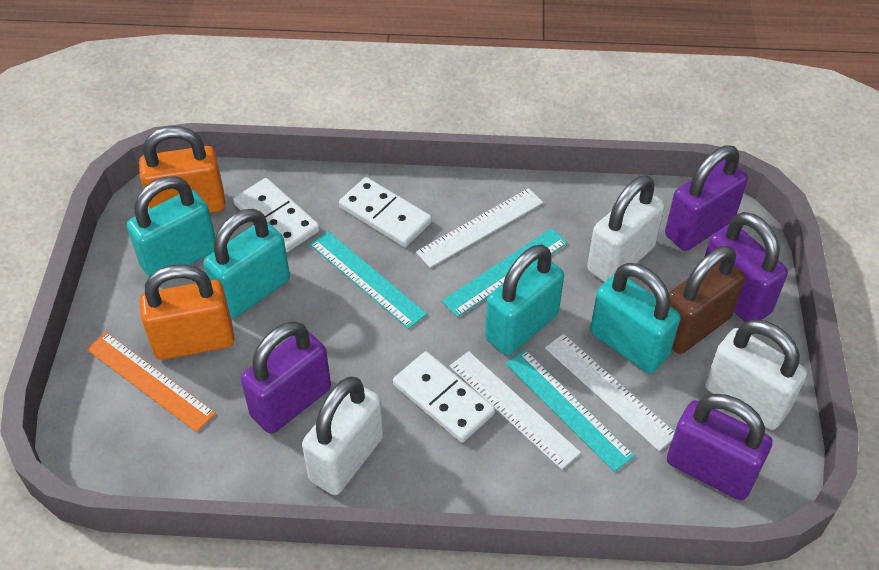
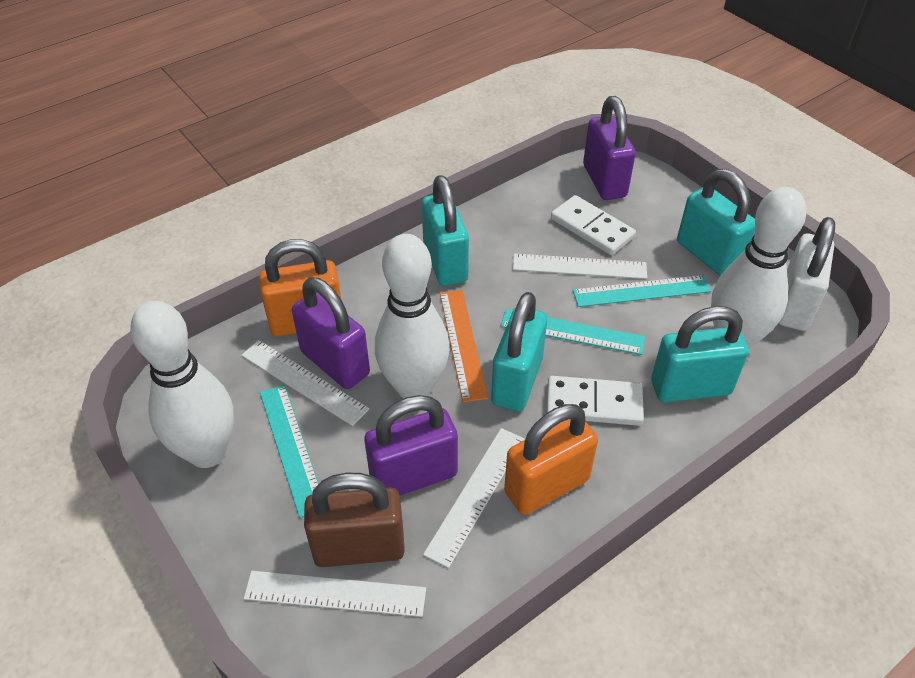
purple padlock: [241,321,331,434] [665,145,748,251] [667,394,773,500] [705,212,788,322] = 4 -> [292,277,370,389] [364,395,458,495] [583,96,636,200] = 3
white bowling pin: none = 0 -> [130,301,234,468] [375,234,450,399] [711,187,806,349] = 3
white domino: [233,178,320,252] [339,177,432,247] [393,352,495,442] = 3 -> [546,376,644,426] [551,195,636,255] = 2
white padlock: [302,376,384,495] [587,175,665,283] [705,320,807,430] = 3 -> [778,217,835,331] = 1
white ruler: [416,188,543,268] [450,351,581,470] [545,334,675,451] = 3 -> [241,340,369,426] [244,571,426,617] [423,428,525,568] [513,254,647,279] = 4

